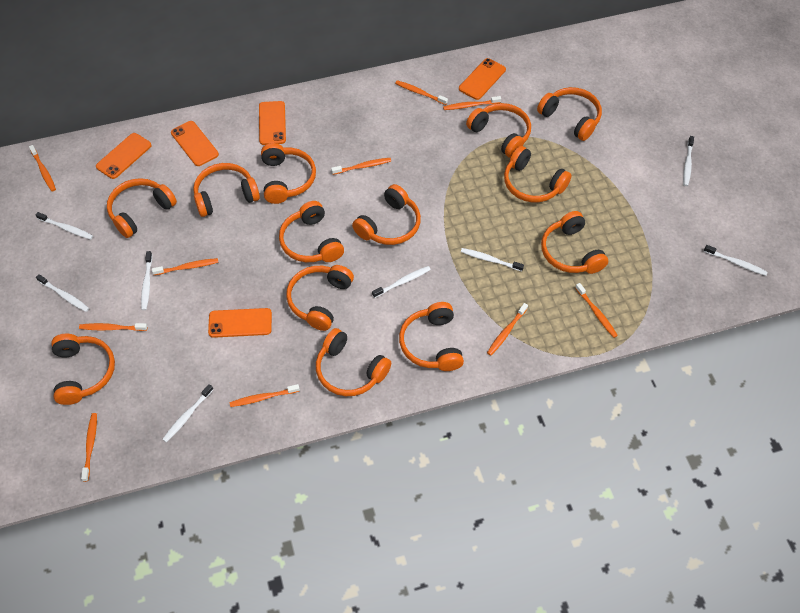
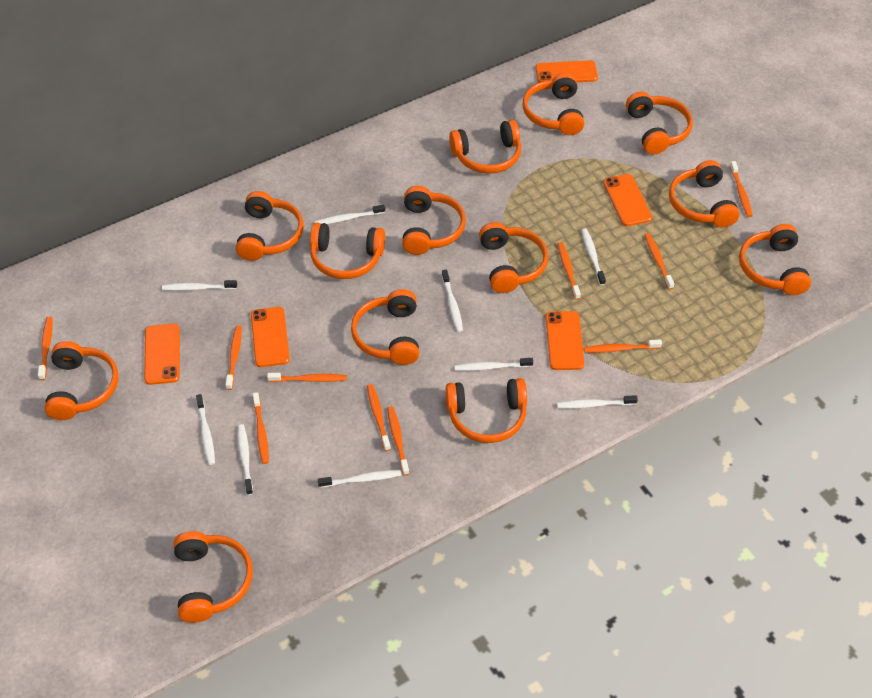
white toothbrush: [36,212,93,239] [36,274,89,312] [141,251,152,310] [162,384,214,442] [372,266,431,298] [461,248,524,271] [683,136,694,186] [704,245,768,276] = 8 -> [162,280,237,291] [196,394,215,465] [238,424,253,495] [314,204,385,224] [318,470,401,488] [442,270,463,332] [455,358,533,371] [557,395,638,409] [582,229,606,285] = 9

